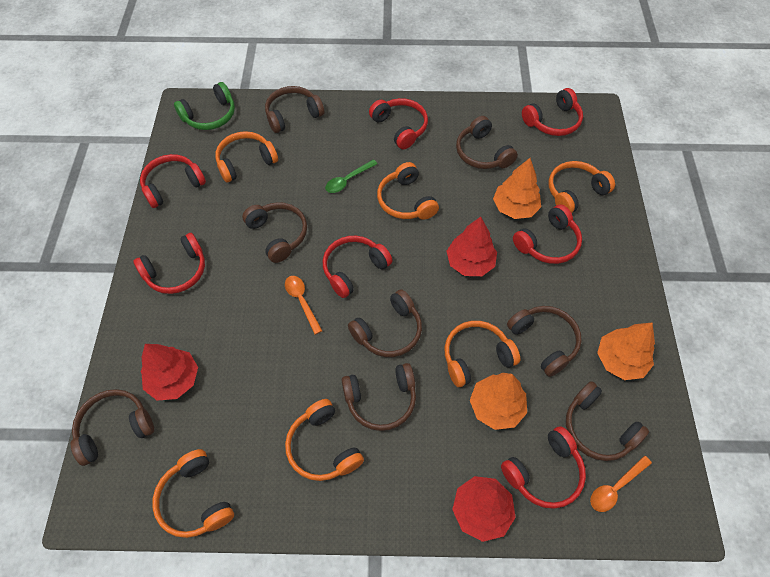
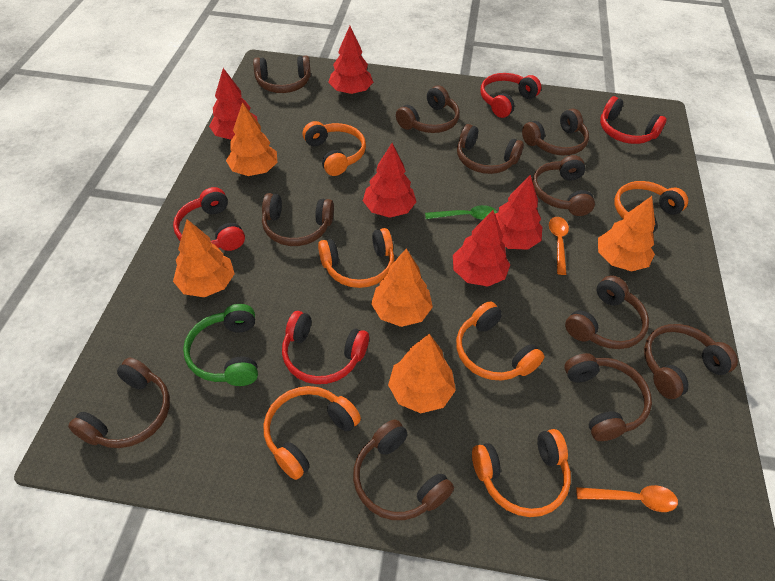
brown headphones: [71,389,154,466] [242,202,307,263] [265,86,324,133] [341,363,416,431] [348,290,422,357] [456,116,518,169] [507,306,582,377] [566,381,649,461] = 8 -> [68,358,170,448] [253,55,311,93] [262,193,334,246] [353,419,454,520] [396,86,460,133] [457,124,524,174] [522,109,589,155] [532,155,595,216] [564,353,652,441] [565,276,649,349] [644,324,738,399] = 11
orange tree: [470,373,527,430] [493,158,541,219] [597,322,655,380] = 3 -> [173,219,235,297] [226,102,278,176] [371,248,433,327] [388,334,456,413] [598,196,655,272] = 5
red headphones: [133,233,205,294] [140,154,206,208] [323,236,393,298] [369,98,428,149] [501,426,586,509] [513,204,582,264] [522,88,583,136] = 7 -> [173,187,245,251] [282,311,369,384] [480,73,541,118] [600,96,667,144] = 4
red tree: [141,344,198,401] [447,217,497,276] [452,476,516,542] = 3 -> [209,68,258,140] [328,26,373,94] [363,143,416,218] [453,210,510,287] [495,175,542,250] = 5

